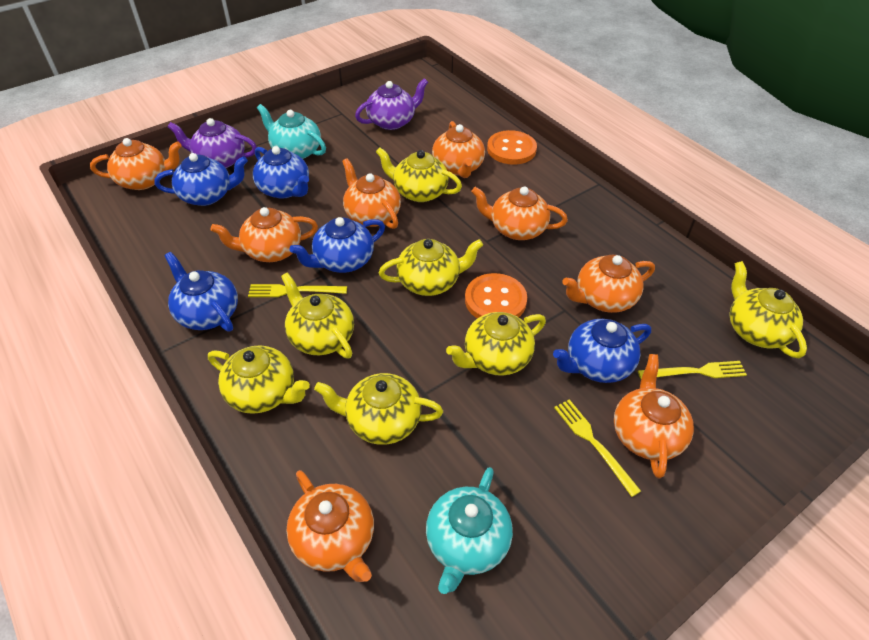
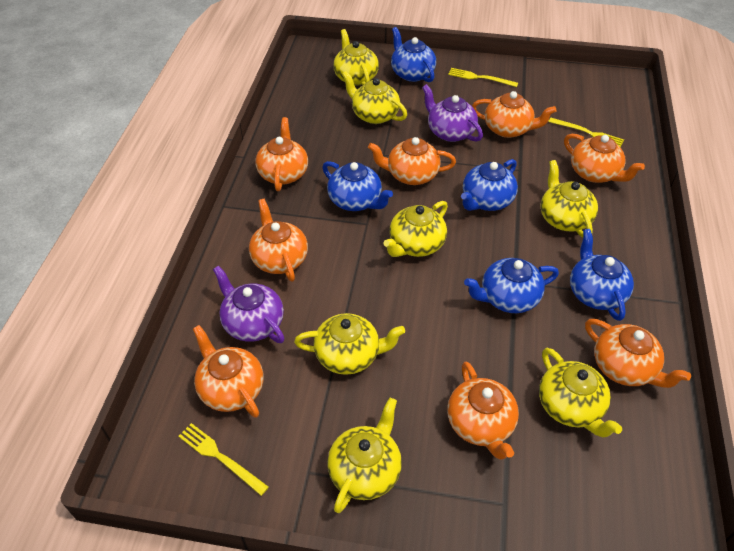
orange button: [465,273,527,318] [487,130,537,165] = 2 -> none = 0
turquoise teapot: [257,104,326,159] [426,467,513,594] = 2 -> none = 0

